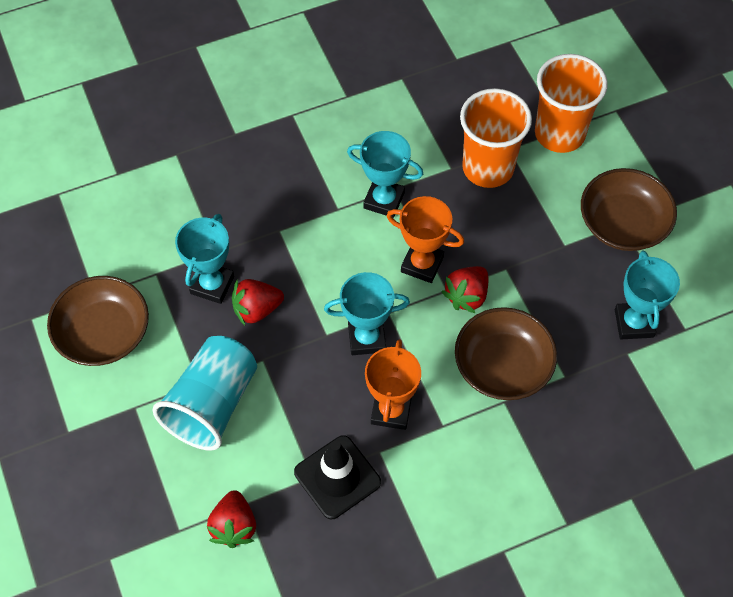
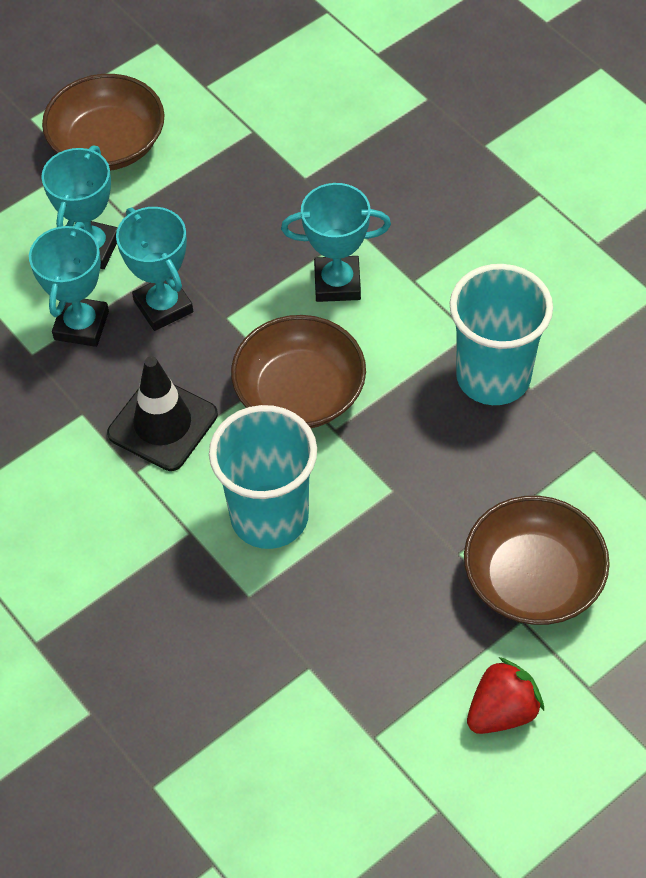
orange cup: [460,88,532,188] [535,54,608,153] = 2 -> none = 0
orange trophy: [365,340,421,430] [387,196,464,283] = 2 -> none = 0
red strawberry: [207,490,256,548] [232,279,284,326] [442,266,488,313] = 3 -> [467,657,544,734] = 1
turquoise cup: [152,336,257,451] = 1 -> [209,405,317,549] [450,264,553,405] = 2

